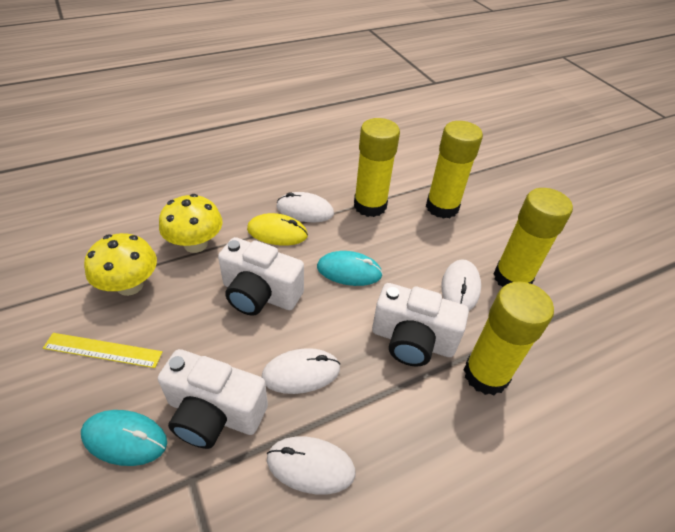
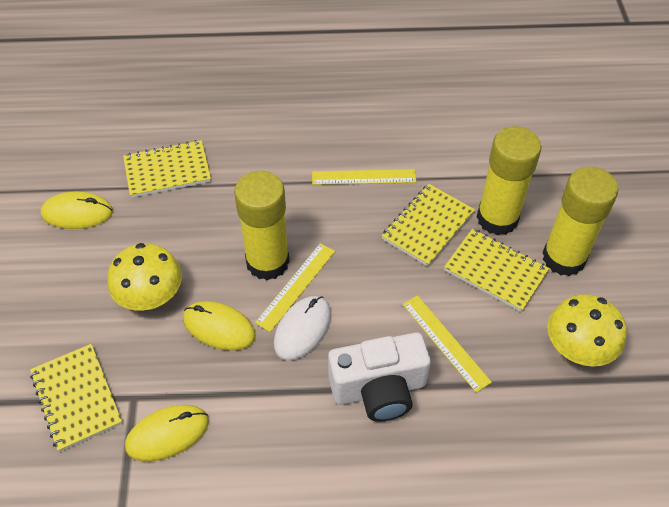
turquoise mouse: [81,410,167,466] [317,251,383,286] = 2 -> none = 0
white camera: [158,349,268,449] [218,237,304,316] [372,283,469,367] = 3 -> [328,332,431,422] = 1
white mouse: [262,348,340,394] [267,437,356,494] [277,192,334,222] [441,259,481,311] = 4 -> [274,296,331,361] = 1
yellow glue stick: [354,118,400,217] [426,121,483,219] [464,281,554,395] [494,188,573,287] = 4 -> [234,171,290,280] [477,126,542,235] [542,167,618,276] = 3
yellow mouse: [247,213,308,246] = 1 -> [41,191,113,229] [125,405,209,462] [183,301,256,350] = 3
yellow notebook: none = 0 -> [30,344,122,452] [123,140,211,198] [382,184,475,266] [444,229,549,312] = 4
yellow ruler: [43,333,163,368] = 1 -> [255,243,335,332] [312,169,416,185] [403,295,492,393] = 3

